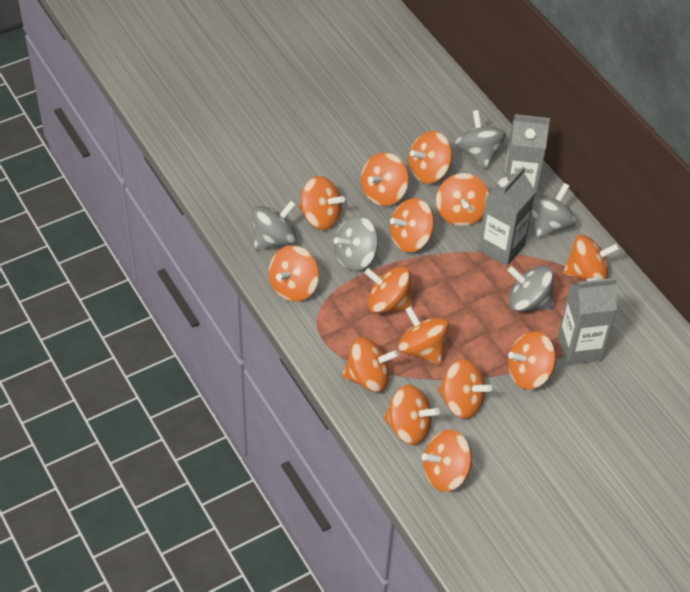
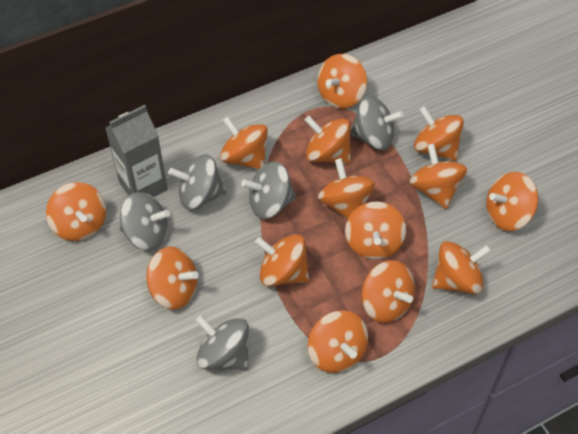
grey carton: [478,167,536,266] [503,114,550,195] [558,278,617,365] = 3 -> [105,105,168,197] = 1

